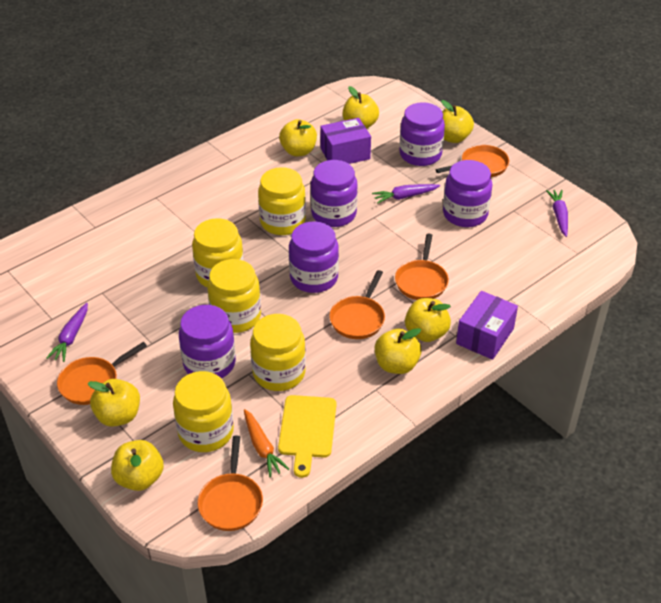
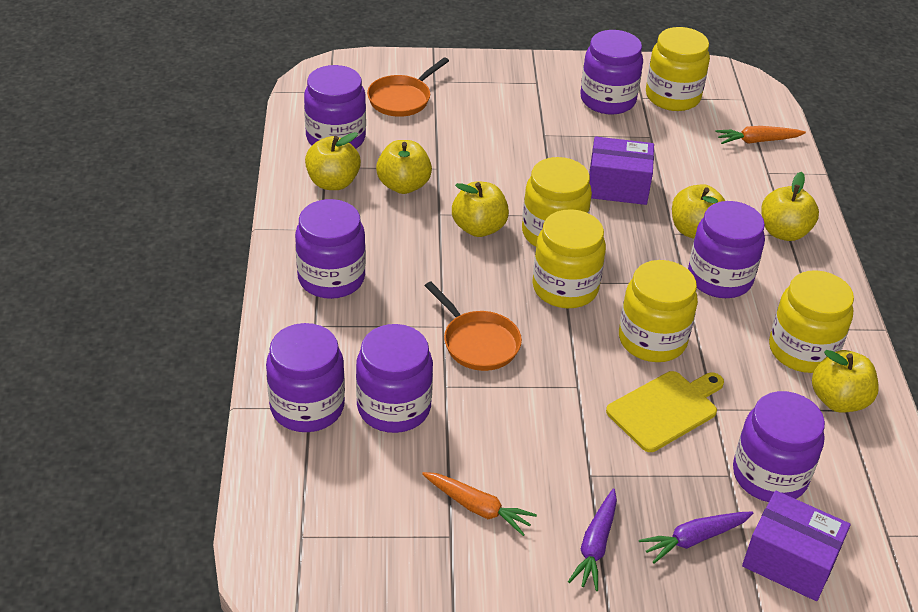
orange carrot: [244,409,289,477] = 1 -> [422,472,537,536] [715,126,806,144] = 2
orange pan: [57,342,147,405] [198,436,263,531] [329,270,385,339] [395,234,449,300] [435,145,509,177] = 5 -> [367,57,449,117] [425,282,522,371] = 2
purple carrot: [46,303,88,362] [372,184,440,204] [546,190,568,237] = 3 -> [568,488,617,591] [639,511,753,564] = 2
purple jar: [179,305,236,378] [289,222,339,293] [311,160,358,227] [399,102,445,166] [443,160,493,227] = 5 -> [266,323,345,432] [295,199,366,299] [304,65,366,149] [356,324,433,433] [580,30,643,115] [688,201,765,298] [733,391,825,502] = 7
yellow apple: [87,379,140,427] [111,440,164,491] [279,119,317,157] [343,86,379,129] [375,328,422,374] [405,298,451,342] [441,100,474,143] = 7 -> [305,132,361,190] [376,140,432,194] [452,181,509,237] [672,184,725,239] [761,172,819,241] [812,350,879,413] = 6

